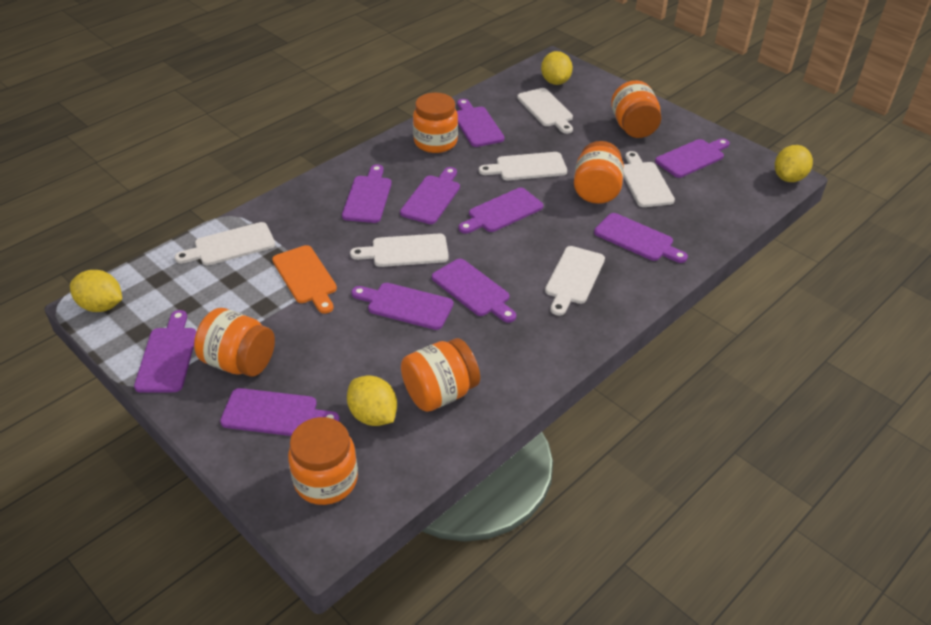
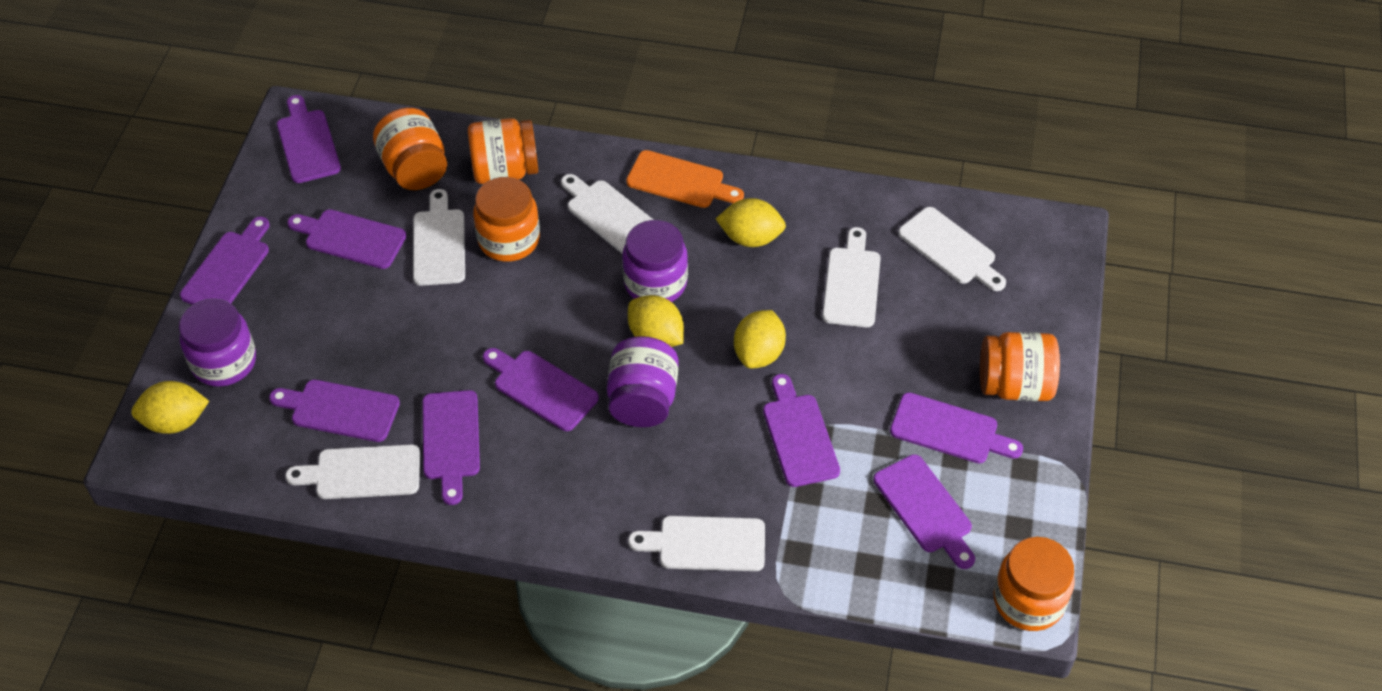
orange jar: [194,308,275,377] [288,417,358,505] [401,338,480,412] [413,93,458,153] [574,141,624,204] [611,80,661,138] = 6 -> [373,108,447,190] [468,118,538,184] [473,177,540,262] [980,332,1060,401] [993,537,1075,631] = 5
purple cutting board: [134,310,196,393] [220,388,340,436] [342,164,392,223] [351,283,453,330] [400,167,460,224] [432,259,516,323] [457,99,505,147] [459,188,543,234] [594,213,688,263] [655,138,730,178] = 10 -> [180,216,270,305] [269,380,400,442] [277,95,341,183] [287,209,406,269] [423,390,480,505] [483,348,599,431] [763,374,840,487] [873,454,975,569] [890,392,1023,464] = 9
purple jar: none = 0 -> [179,298,256,387] [607,336,679,427] [622,220,688,302] = 3

